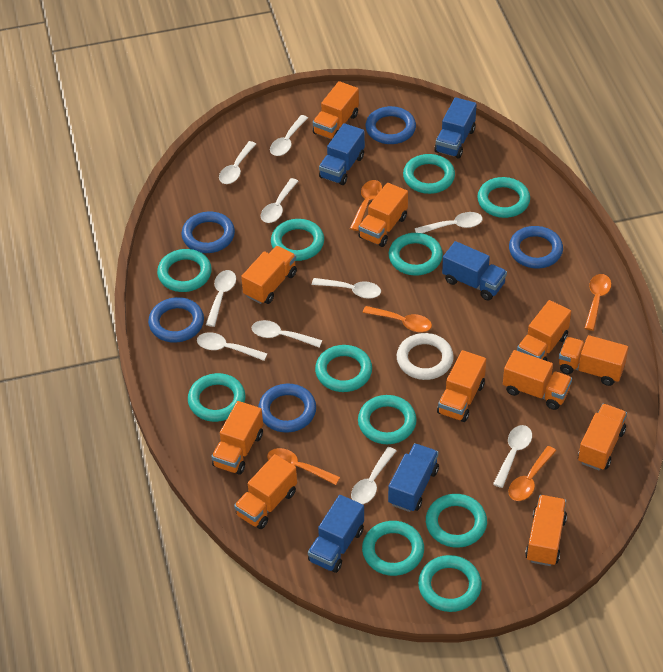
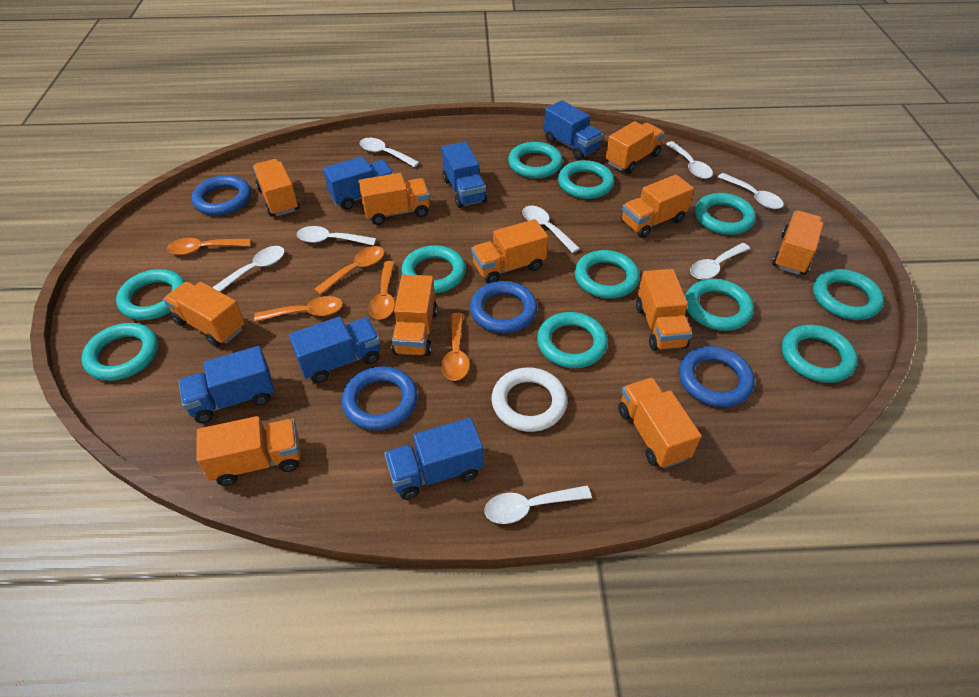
blue ring: [148,297,204,343] [181,211,235,253] [258,384,316,432] [365,106,416,144] [509,226,563,268] = 5 -> [191,175,251,215] [342,366,418,431] [470,281,538,333] [679,346,754,407] = 4
blue truck: [308,495,364,573] [319,123,365,185] [388,443,439,512] [435,97,477,158] [442,241,507,301] = 5 -> [178,346,275,423] [289,317,380,383] [323,156,394,210] [384,418,483,500] [442,142,487,208] [544,100,603,160] = 6
white spoon: [197,332,268,361] [206,270,236,327] [219,141,256,184] [252,320,322,348] [261,178,298,223] [270,115,308,156] [312,278,381,299] [351,447,396,504] [415,212,483,233] [493,425,532,488] = 10 -> [212,246,285,292] [297,226,376,246] [359,138,420,167] [484,485,592,524] [522,206,580,253] [666,141,713,179] [690,243,750,280] [718,173,784,209] = 8

